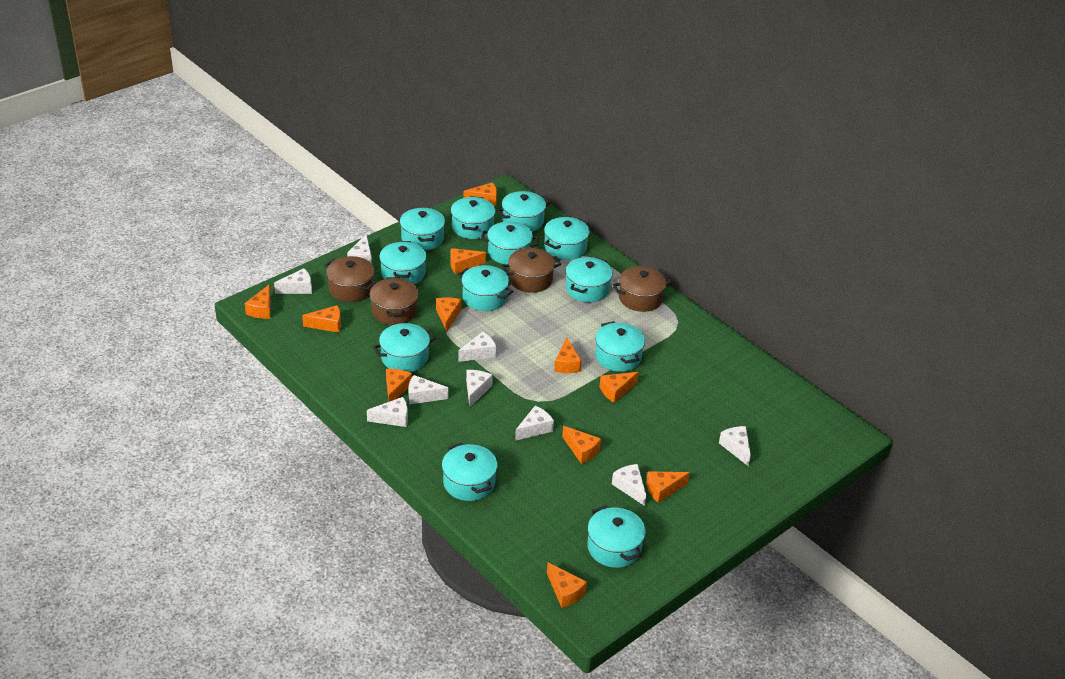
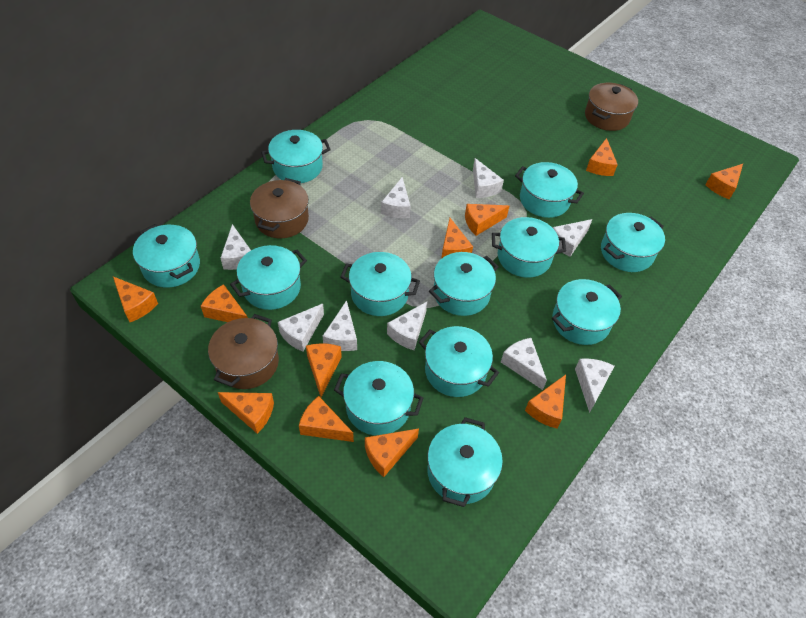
brown pot: [325,256,377,302] [370,277,419,325] [502,248,561,293] [613,266,672,312] = 4 -> [208,314,279,389] [250,178,309,238] [585,83,638,131] = 3

